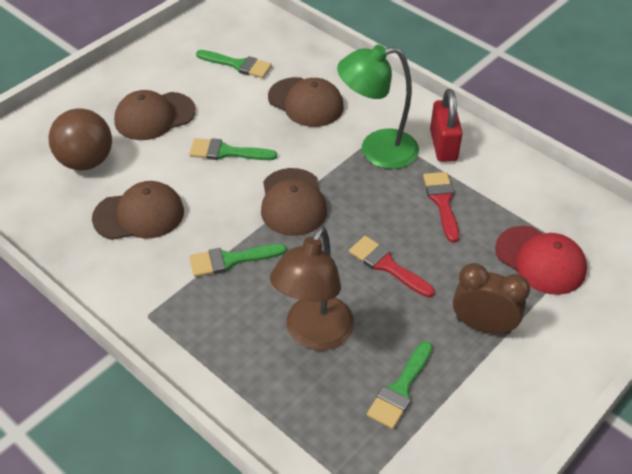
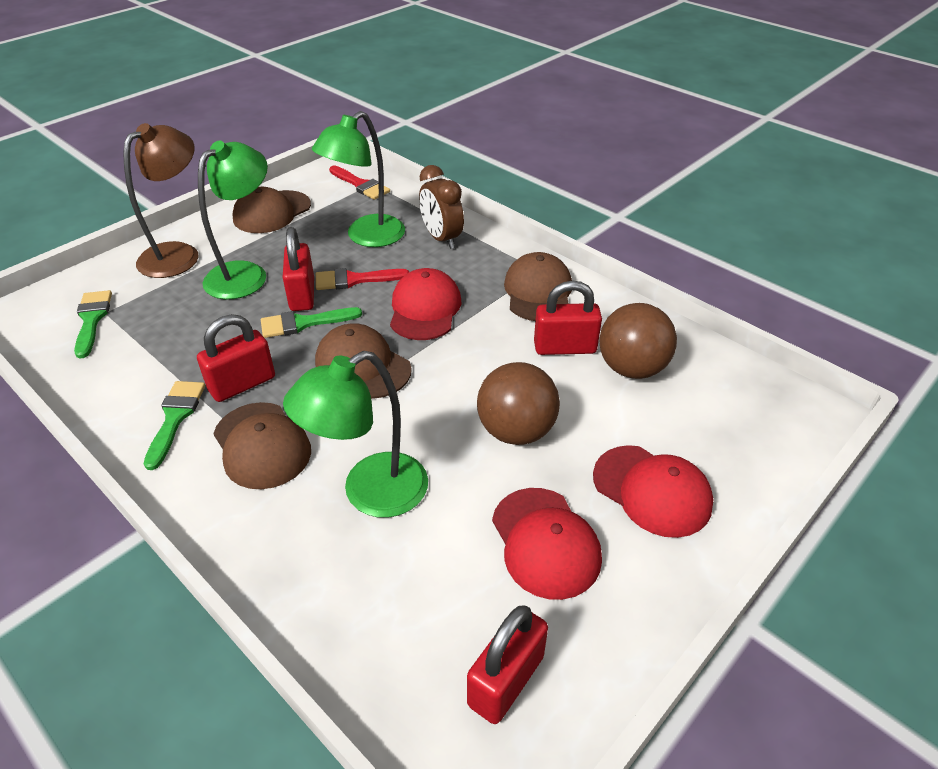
brown ball: [49,108,112,170] = 1 -> [477,362,560,445] [599,303,677,379] = 2
green brush: [189,138,277,160] [189,244,286,277] [196,50,272,78] [367,341,433,429] = 4 -> [74,290,112,359] [144,381,205,470] [261,307,362,338] = 3
green lamp: [337,45,419,169] = 1 -> [198,141,268,299] [283,351,428,518] [312,111,405,247] = 3
red cap: [495,226,587,295] = 1 -> [390,268,461,340] [492,488,602,600] [593,445,714,538] = 3
red padlock: [430,89,463,162] = 1 -> [197,314,275,402] [283,227,314,311] [467,606,548,724] [534,281,602,355] = 4

